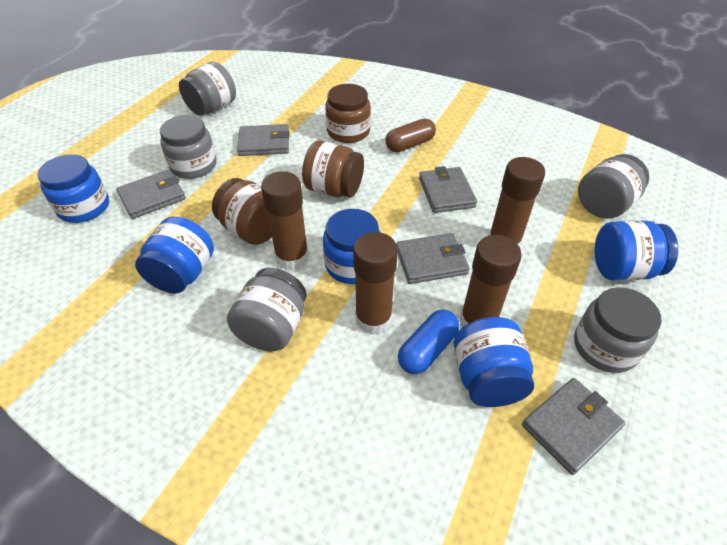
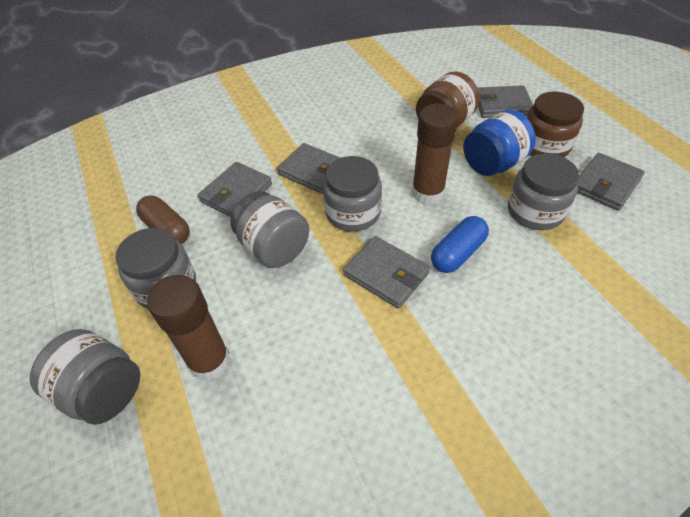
blue jar: [37,154,109,223] [135,217,214,294] [323,209,381,284] [454,317,534,407] [595,220,678,281] = 5 -> [463,109,536,176] = 1
brown glue stick: [261,171,309,270] [353,232,398,335] [460,235,522,327] [489,157,545,247] = 4 -> [147,275,231,381] [412,103,458,205] = 2
brown jar: [212,178,272,245] [302,140,364,197] [325,84,371,143] = 3 -> [416,71,479,127] [527,92,584,157] = 2

